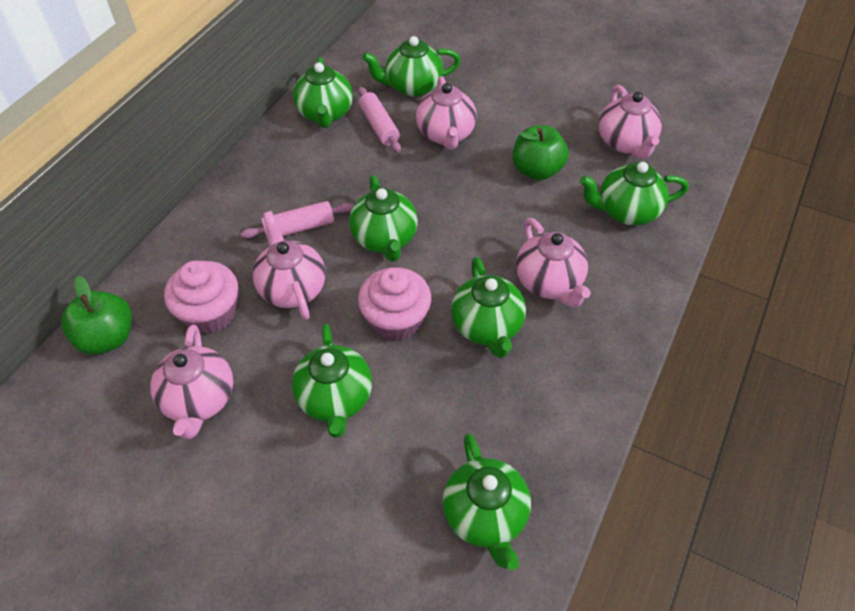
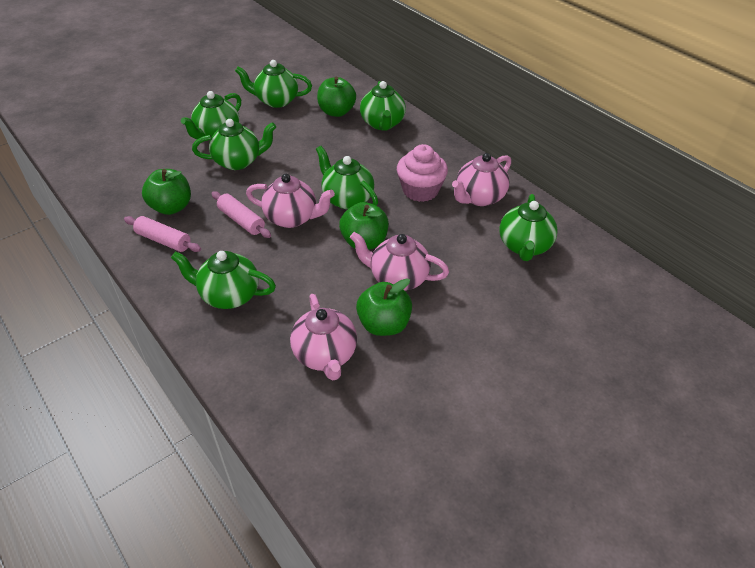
green apple: [61,276,132,355] [513,125,569,180] = 2 -> [142,169,191,215] [317,77,356,117] [339,202,389,250] [356,278,412,336] = 4
pink cupcake: [164,261,238,334] [358,267,431,341] = 2 -> [397,144,448,202] = 1
pink teapot: [150,324,233,439] [252,211,325,320] [416,76,477,150] [516,218,591,308] [599,85,662,159] = 5 -> [246,174,335,228] [290,294,357,380] [350,232,449,291] [452,153,511,206] = 4

